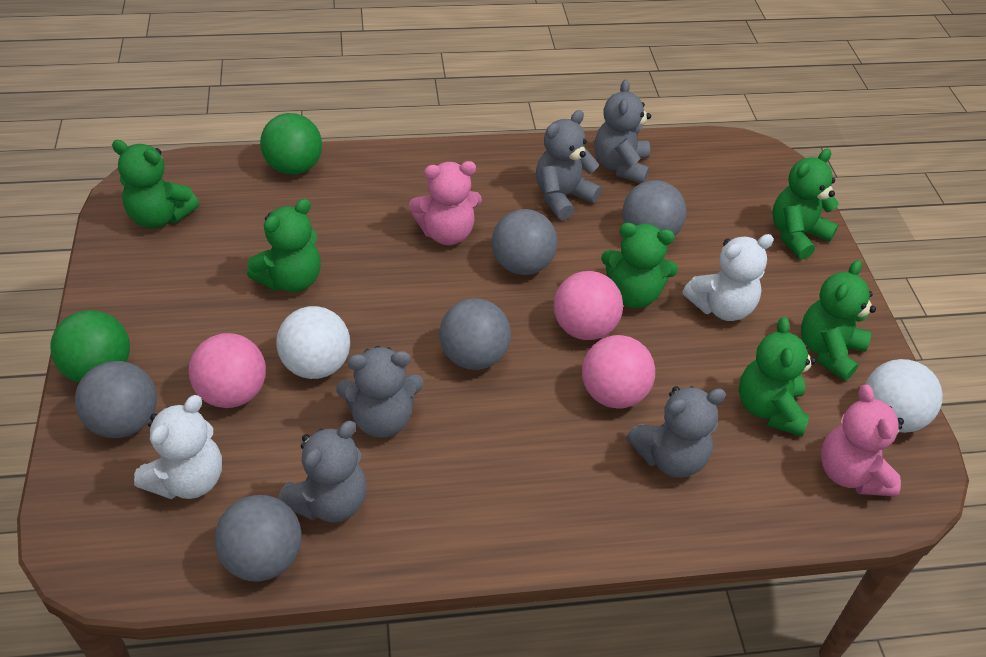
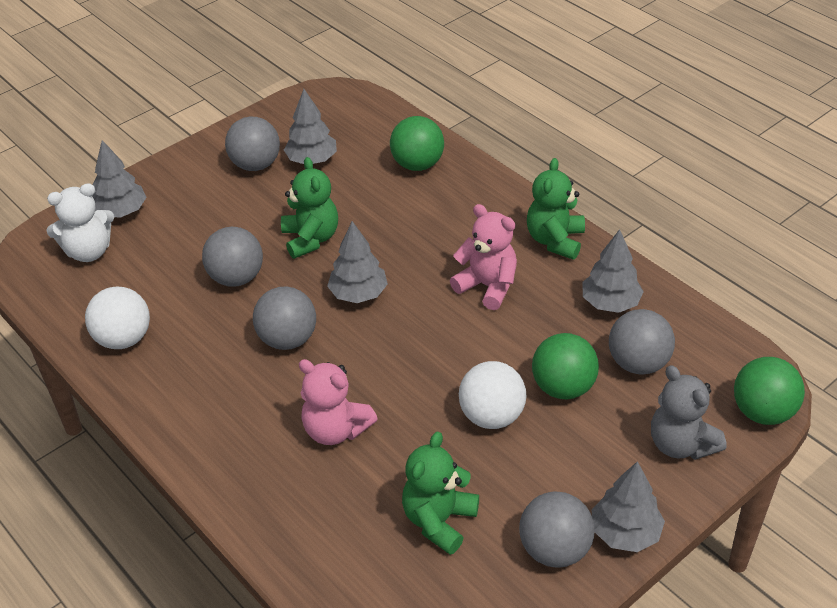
green ball: [50,310,130,383] [260,113,322,175] = 2 -> [390,116,444,171] [532,333,599,400] [734,357,805,425] = 3
green teddy bear: [112,140,199,229] [247,199,321,292] [601,223,678,308] [739,317,817,436] [772,149,839,260] [801,260,876,381] = 6 -> [281,157,338,259] [402,431,479,555] [527,158,585,260] = 3
grey teddy bear: [278,421,367,523] [336,346,423,438] [536,110,601,220] [594,79,651,183] [626,386,726,478] = 5 -> [651,365,727,460] = 1
grey tree: none = 0 -> [92,140,146,217] [284,89,337,164] [327,221,388,303] [582,229,644,313] [592,461,665,552] = 5
pink ball: [189,333,266,408] [553,271,623,340] [582,335,655,409] = 3 -> none = 0
white teddy bear: [134,395,222,499] [683,234,774,321] = 2 -> [46,183,114,262] = 1

